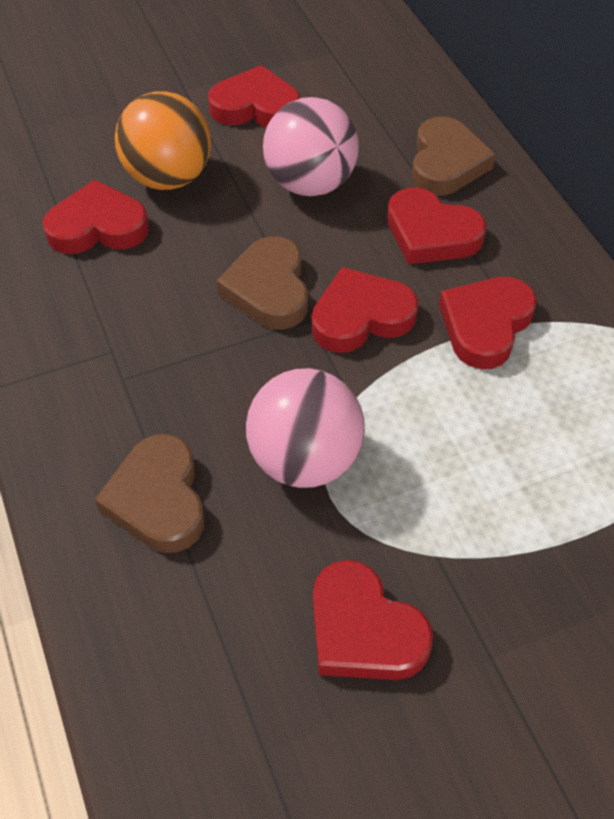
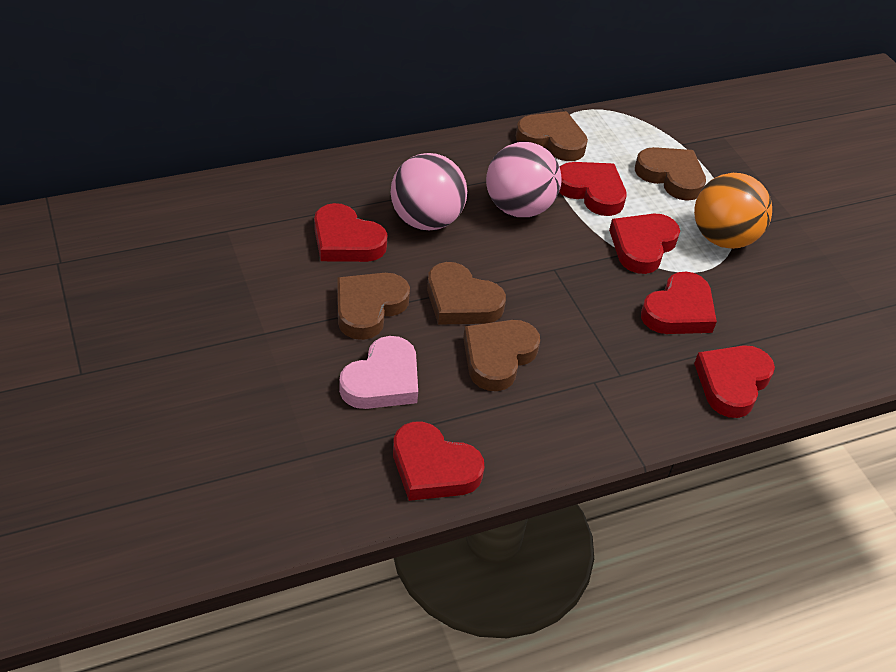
brown heart: [95,434,205,553] [217,236,308,330] [412,117,496,196] = 3 -> [337,273,410,340] [427,262,506,325] [463,320,540,391] [516,111,588,161] [635,147,706,201] = 5
pink heart: none = 0 -> [339,336,418,409] = 1

